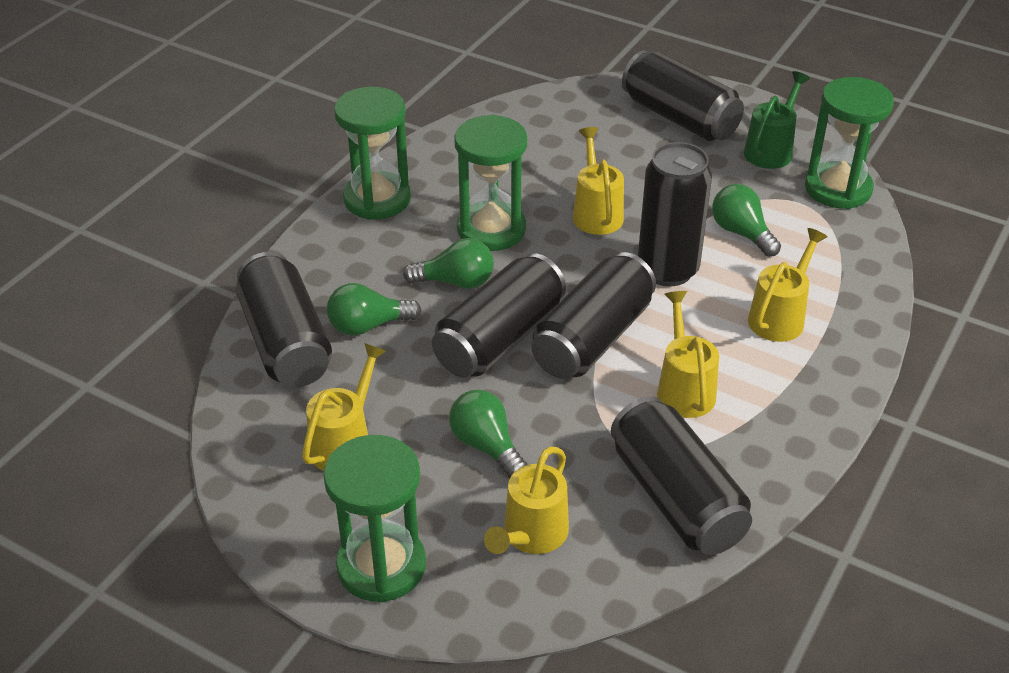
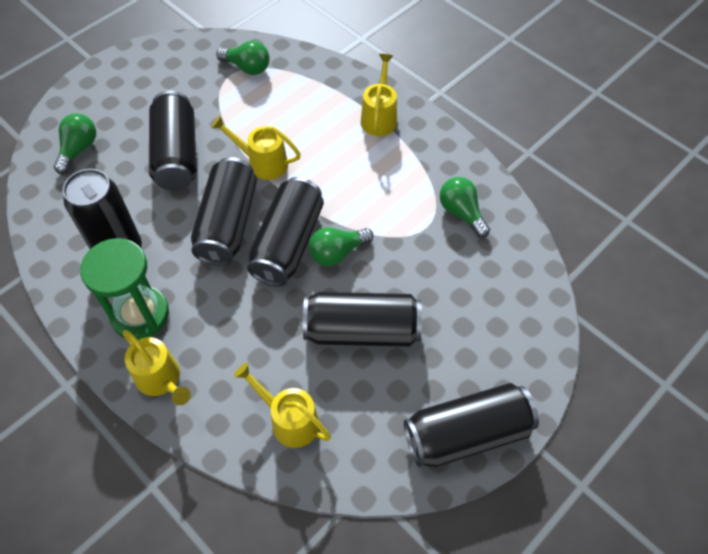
green hourglass: [323,435,426,602] [334,87,411,220] [454,115,527,251] [805,77,894,209] = 4 -> [80,238,169,340] = 1
green watering can: [744,71,810,169] = 1 -> none = 0
yellow watering can: [302,343,386,471] [484,447,569,554] [573,127,624,235] [657,291,719,418] [748,228,828,342] = 5 -> [123,330,191,405] [211,115,301,180] [234,363,331,448] [361,54,397,136] = 4

